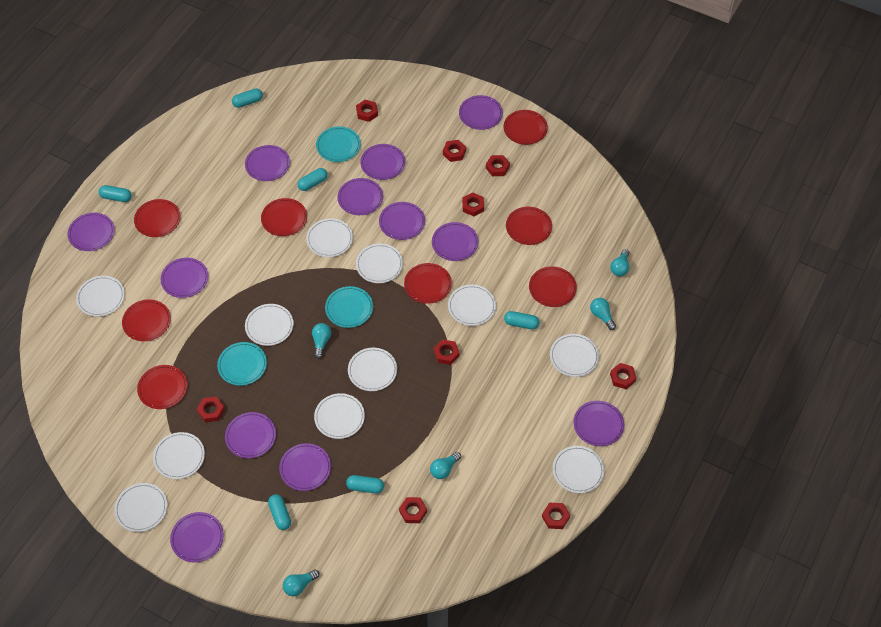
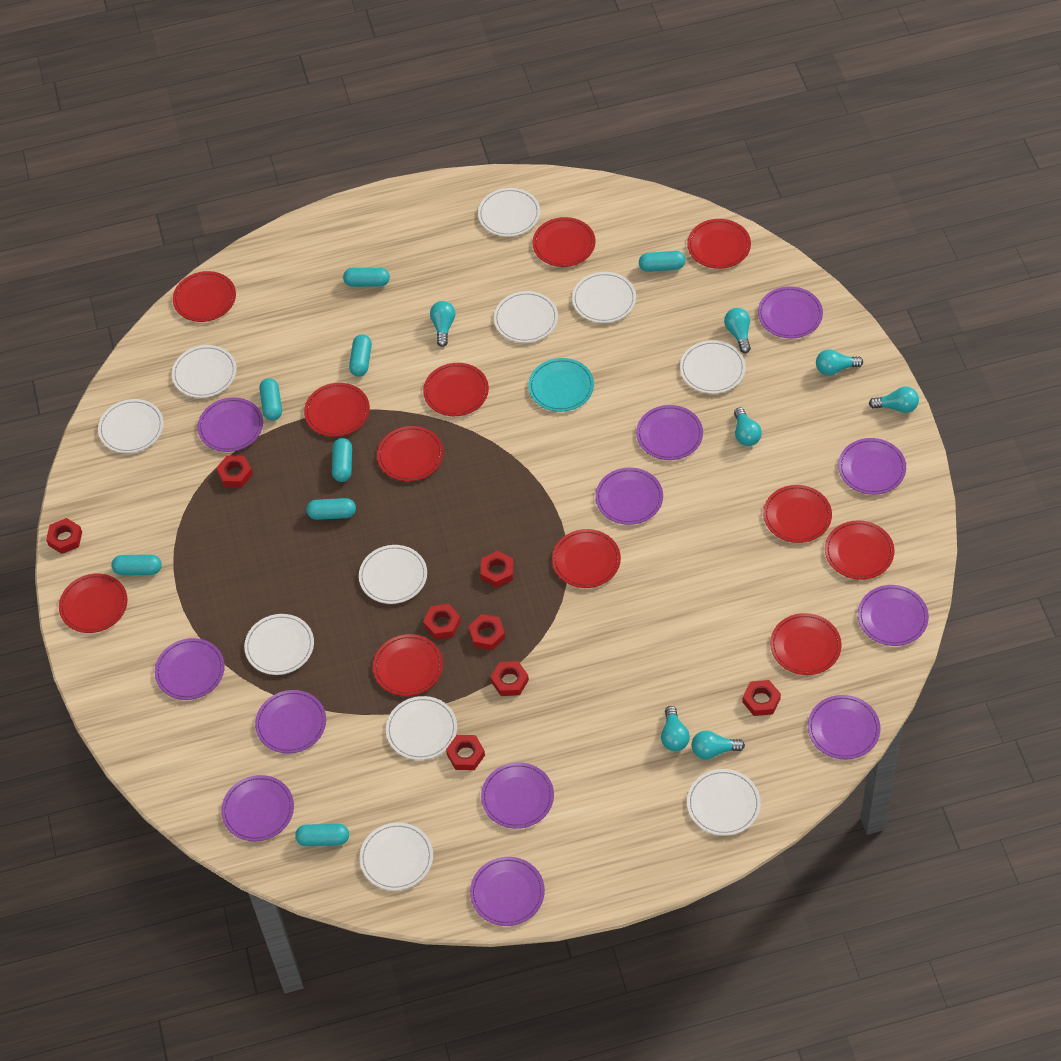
red nut: [197,397,225,422] [356,100,378,122] [399,497,427,523] [434,339,460,365] [443,140,466,162] [462,192,484,216] [486,155,510,176] [542,503,570,529] [610,363,636,389] = 9 -> [46,518,82,554] [216,455,253,487] [423,604,461,639] [446,735,485,770] [468,614,505,650] [481,551,514,588] [490,661,529,696] [742,680,781,716] = 8
red plate: [122,299,171,341] [134,199,181,237] [137,365,188,409] [261,198,307,236] [404,263,452,304] [503,110,548,145] [506,207,552,245] [529,266,577,307] = 8 -> [59,573,128,633] [173,271,236,322] [304,383,370,437] [373,634,443,696] [377,426,443,482] [423,363,489,416] [532,217,596,267] [552,529,621,588] [687,219,751,269] [763,485,832,543] [770,613,842,675] [825,520,894,580] = 12
turquoise capsule: [99,185,132,202] [232,88,263,108] [268,494,291,530] [298,168,328,191] [346,475,384,494] [504,311,539,329] = 6 -> [111,555,162,575] [259,378,282,421] [295,824,349,846] [306,498,356,520] [332,438,352,482] [343,268,390,287] [349,334,372,377] [639,251,685,272] = 8
turquoise light bulb: [283,569,320,597] [312,323,331,359] [430,452,461,479] [590,298,616,330] [610,249,629,276] = 5 -> [430,301,455,347] [661,706,690,751] [692,731,745,759] [724,308,751,353] [734,407,762,446] [816,349,863,376] [869,386,919,413] = 7
turquoise plate: [217,342,267,386] [316,126,361,162] [325,286,373,328] = 3 -> [528,358,594,412] = 1

